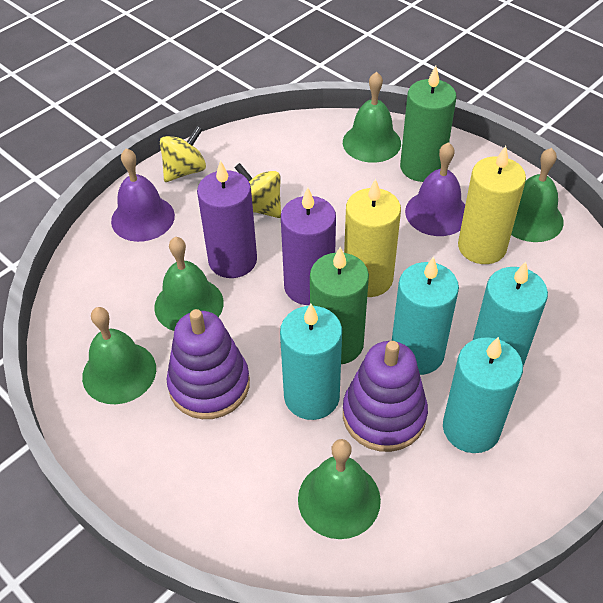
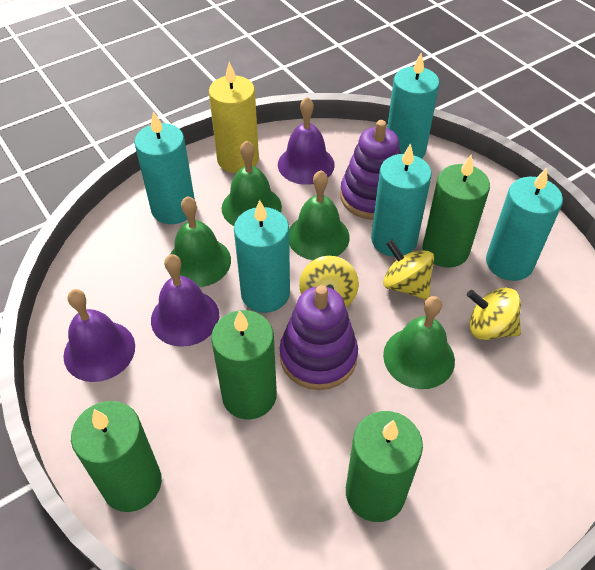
green bell: [82,307,156,404] [154,237,224,331] [298,439,381,539] [343,72,401,163] [511,148,564,242] = 5 -> [170,196,231,287] [222,140,282,226] [289,170,350,260] [383,296,455,389] = 4
green candle: [310,247,369,364] [400,66,457,182] = 2 -> [71,401,162,512] [211,310,277,419] [346,411,423,522] [423,155,490,268] = 4
purple bell: [111,148,175,242] [405,142,465,236] = 2 -> [63,289,135,382] [151,254,219,347] [278,97,335,185] = 3
purple candle: [197,160,257,278] [281,187,336,305] = 2 -> none = 0
turquoise candle: [280,303,342,420] [392,256,459,375] [443,337,523,453] [473,262,548,366] = 4 -> [134,111,195,224] [234,200,290,313] [371,143,432,257] [387,53,439,159] [486,168,563,281] = 5
yellow candle: [344,178,401,297] [458,146,526,264] = 2 -> [209,62,259,173] = 1
yellow spinning top: [160,126,206,182] [234,163,281,218] = 2 -> [299,256,359,307] [383,240,434,300] [467,288,521,340] = 3

